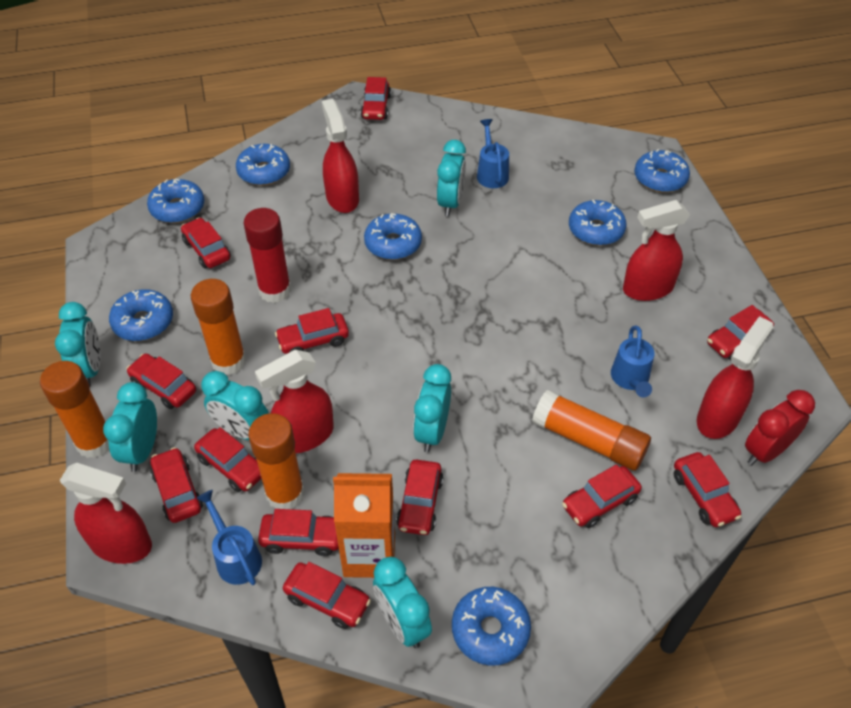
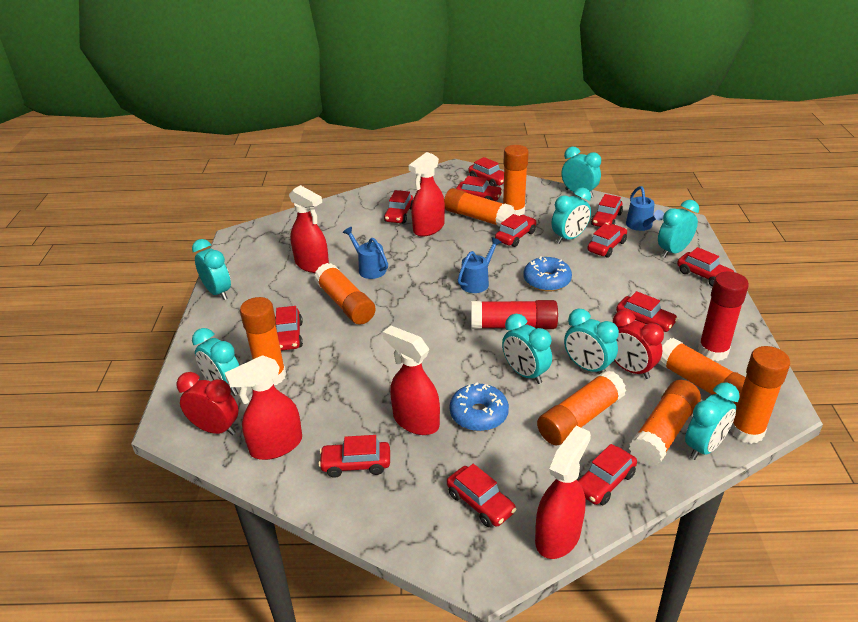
blue donut: [109,289,173,341] [147,179,204,223] [236,144,290,186] [364,213,422,260] [452,587,531,666] [569,200,627,246] [634,149,690,193] = 7 -> [450,382,509,431] [524,256,572,292] = 2
orange carton: [333,473,395,578] = 1 -> none = 0
orange glue stick: [40,361,109,458] [191,279,246,375] [248,413,304,509] [532,390,651,471] = 4 -> [240,297,286,385] [314,263,376,325] [444,188,515,227] [503,145,529,216] [537,370,626,445] [629,380,701,466] [658,338,746,407] [730,346,790,444] = 8
red clock: [745,390,815,465] = 1 -> [176,372,239,435] [613,310,664,379] = 2
red glue stick: [244,208,291,303] = 1 -> [471,300,558,329] [698,272,749,361] = 2
turquoise clock: [55,302,101,386] [103,382,157,472] [201,371,269,440] [373,557,432,648] [413,364,451,452] [437,140,466,216] = 6 -> [192,239,231,300] [192,328,239,396] [502,314,552,384] [551,187,591,244] [561,146,601,198] [564,309,619,373] [658,200,699,258] [685,382,740,460] = 8

